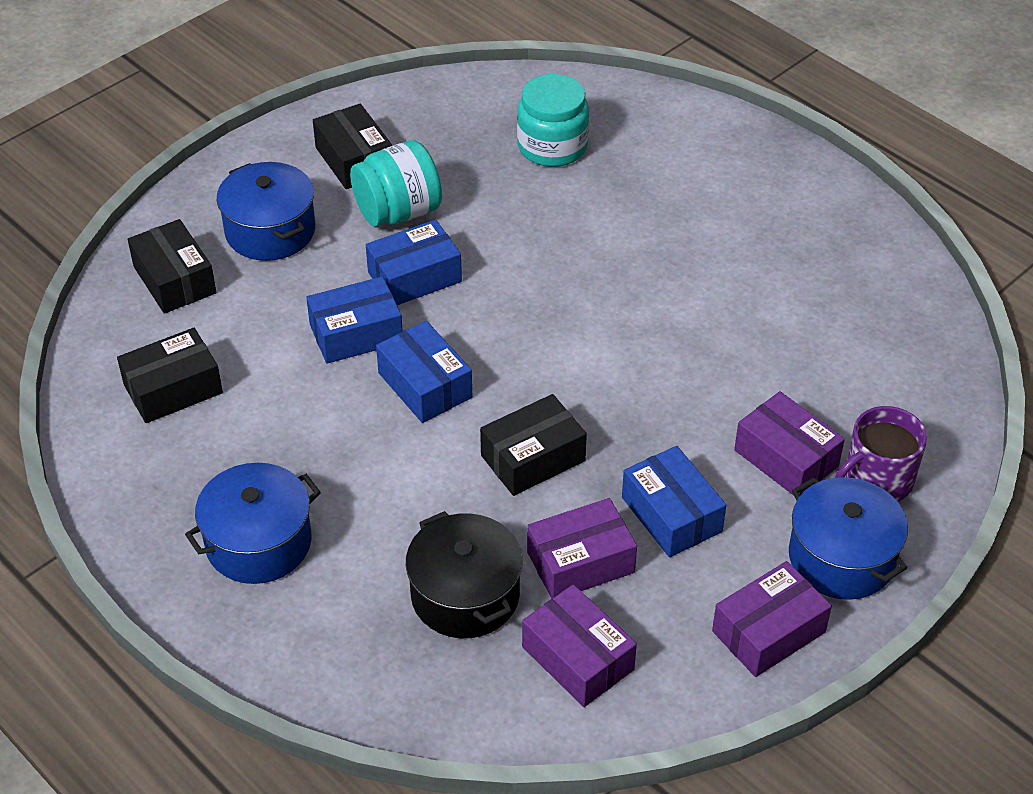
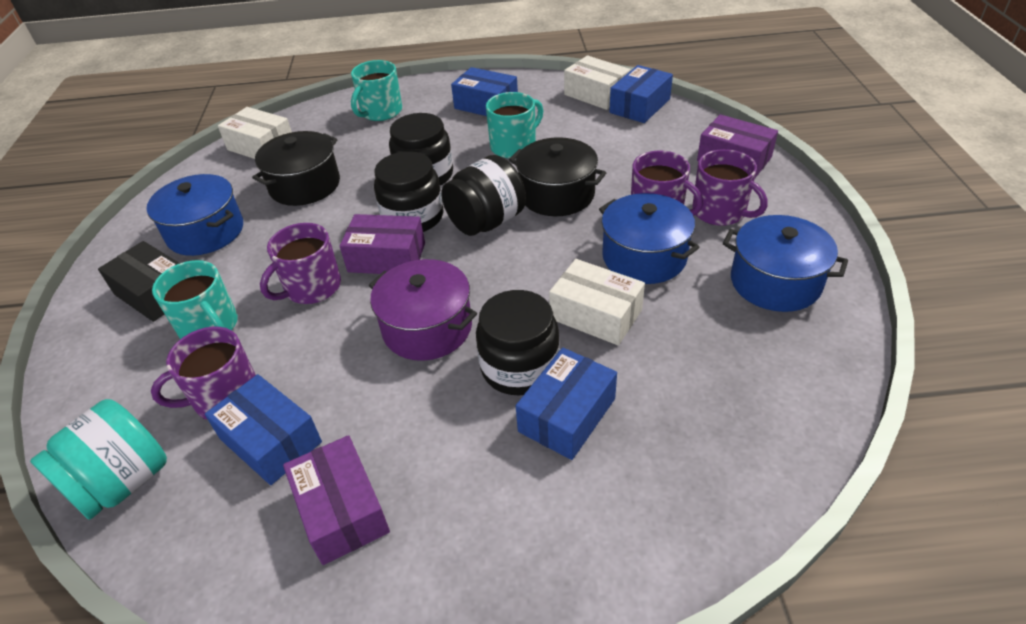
black box: [117,328,223,423] [128,219,216,314] [313,104,392,189] [480,394,587,496] = 4 -> [98,241,180,322] = 1
black jar: none = 0 -> [374,151,443,232] [389,113,453,186] [441,155,526,236] [476,290,560,395] = 4
black pot: [406,511,523,638] = 1 -> [252,131,340,206] [509,137,606,216] = 2
purple box: [522,584,637,707] [527,498,637,599] [712,561,832,677] [734,391,845,496] = 4 -> [283,435,390,565] [340,214,425,274] [697,115,778,178] = 3
purple mug: [835,406,927,502] = 1 -> [151,327,256,420] [260,223,341,304] [631,151,703,216] [692,149,767,226] = 4
purple pot: none = 0 -> [369,259,477,361] = 1
turquoise jar: [350,140,442,227] [517,74,589,167] = 2 -> [30,399,167,520] = 1
turquoise mug: none = 0 -> [152,260,238,339] [351,60,402,121] [486,92,543,159] = 3
white box: none = 0 -> [218,107,292,159] [549,259,645,345] [564,56,631,110] = 3

